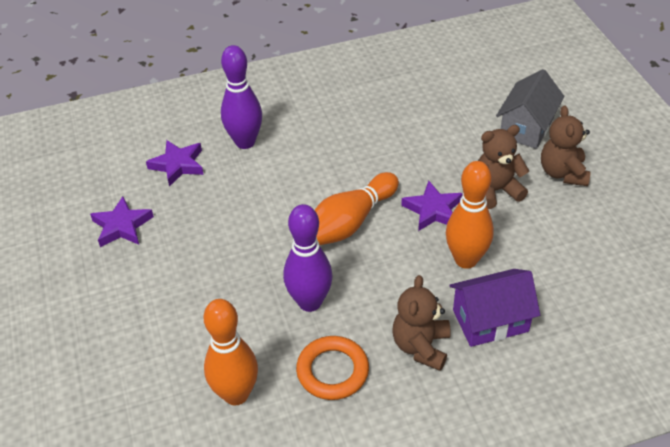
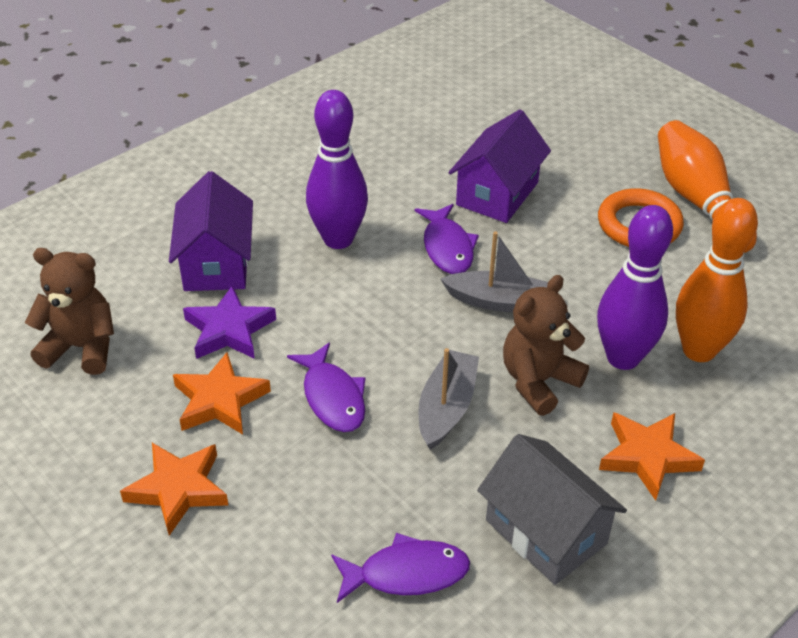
brown teddy bear: [393,275,451,371] [478,125,529,209] [541,106,591,186] = 3 -> [25,248,114,375] [503,275,589,416] = 2
grey boat: none = 0 -> [419,348,479,450] [440,231,548,312] = 2
orange bowling pin: [204,299,258,405] [315,172,399,245] [446,161,494,269] = 3 -> [658,120,757,253] [676,198,758,362] = 2
orange star: none = 0 -> [120,443,228,536] [173,352,271,434] [599,412,705,501] = 3
purple fish: none = 0 -> [287,342,365,432] [331,533,470,603] [415,204,479,274] = 3
purple house: [449,269,540,347] = 1 -> [169,171,253,291] [449,109,551,223] = 2
purple star: [90,196,154,247] [146,140,204,187] [401,181,463,231] = 3 -> [183,286,276,359] = 1

